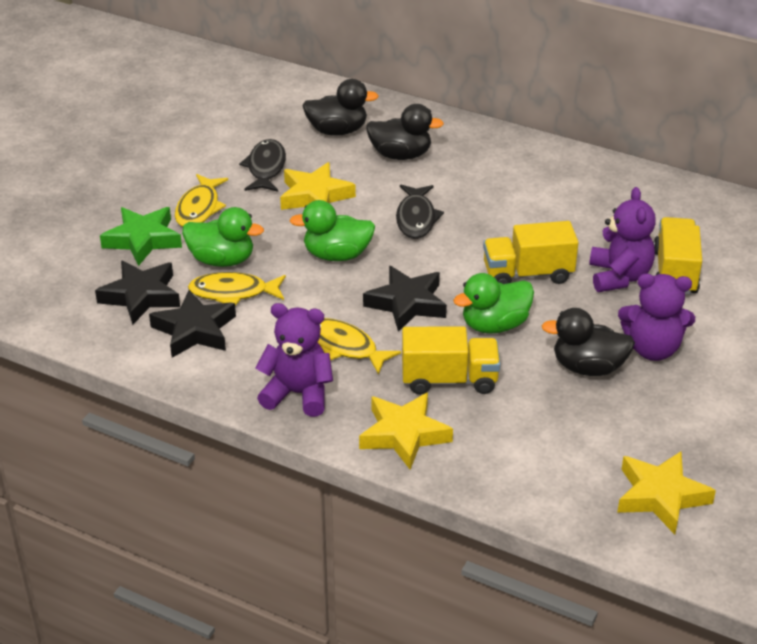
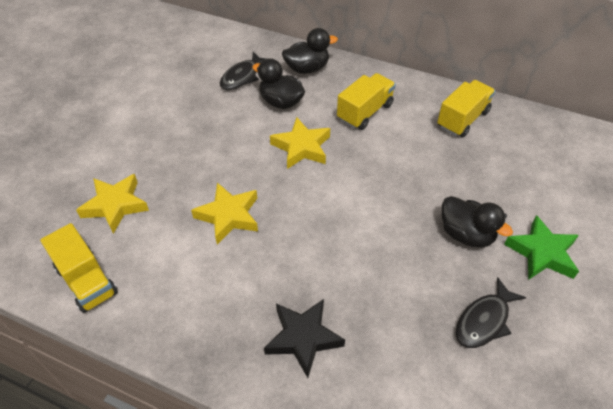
black star: [95,261,180,325] [149,290,236,358] [363,266,447,332] = 3 -> [264,299,345,378] = 1
green duck: [182,207,264,267] [289,200,375,261] [453,273,534,334] = 3 -> none = 0
purple teddy bear: [255,303,333,417] [589,187,656,292] [618,274,695,361] = 3 -> none = 0
yellow fish: [175,174,228,227] [188,272,286,306] [317,318,401,375] = 3 -> none = 0

